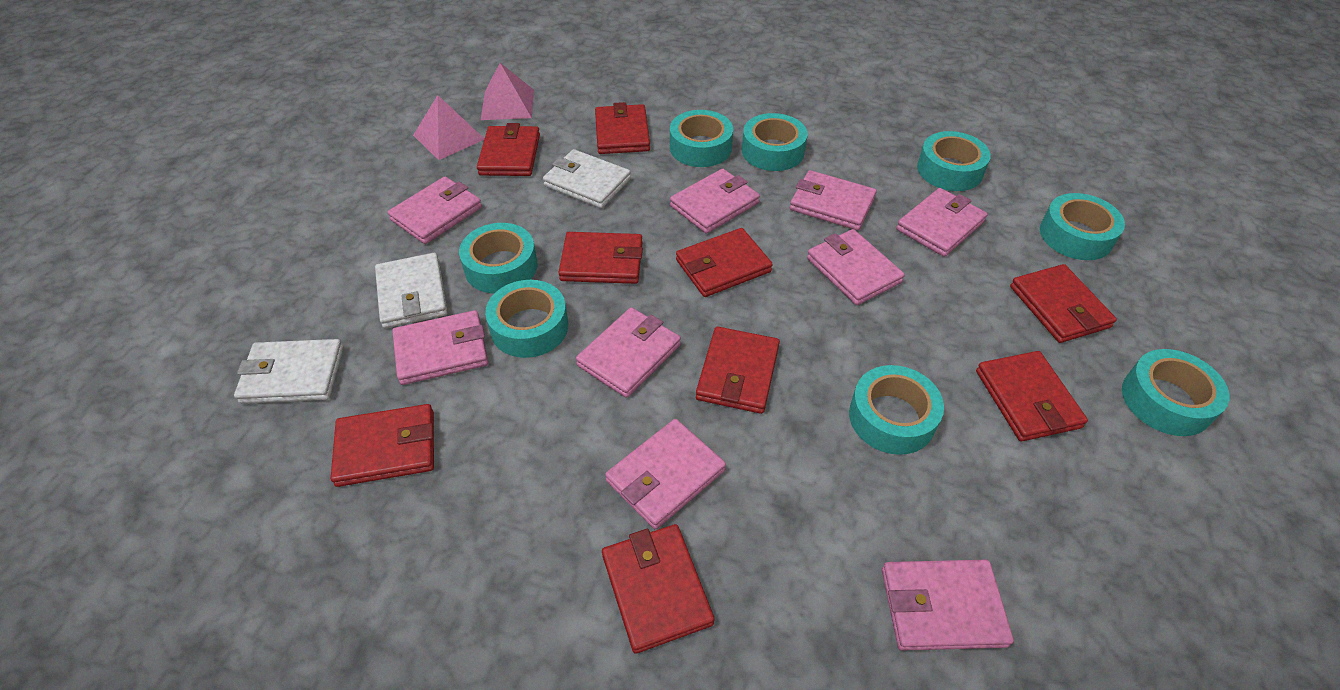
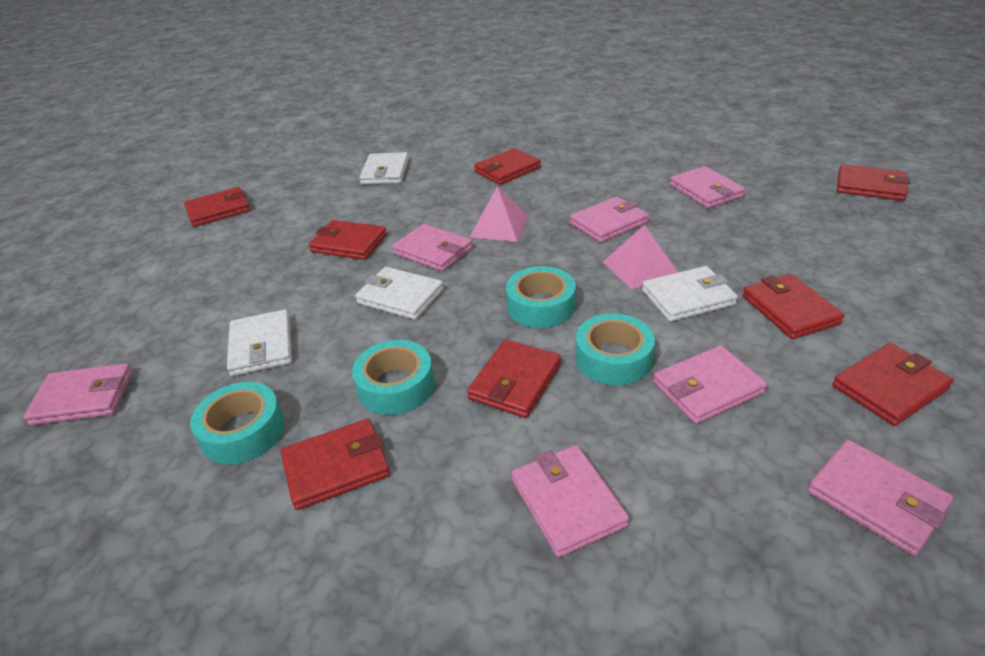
pink wallet: [388,177,482,244] [392,310,488,385] [576,307,681,398] [605,419,726,529] [670,169,760,234] [790,170,877,230] [807,229,905,305] [882,560,1014,651] [896,188,988,257] = 9 -> [23,363,133,425] [392,224,473,271] [512,445,629,558] [570,196,649,243] [653,345,767,424] [670,166,745,208] [808,440,953,556] = 7
red wallet: [331,404,434,487] [477,123,540,176] [558,232,643,284] [595,102,650,154] [602,524,715,654] [676,228,773,297] [696,327,780,414] [976,351,1088,441] [1010,264,1117,343] = 9 -> [184,187,250,227] [281,419,390,510] [309,220,387,260] [467,339,561,418] [474,148,541,185] [742,274,844,339] [832,343,954,426] [837,164,910,201] = 8
turquoise tape: [459,223,538,293] [485,280,568,358] [670,110,733,167] [742,113,808,171] [849,365,944,455] [917,131,991,191] [1040,193,1125,260] [1122,349,1230,436] = 8 -> [190,382,285,464] [352,340,435,415] [506,266,576,328] [575,313,655,386] = 4
white wallet: [234,339,344,404] [375,253,448,329] [543,149,631,208] = 3 -> [227,309,292,376] [355,267,444,320] [359,152,409,185] [642,266,738,322] = 4

